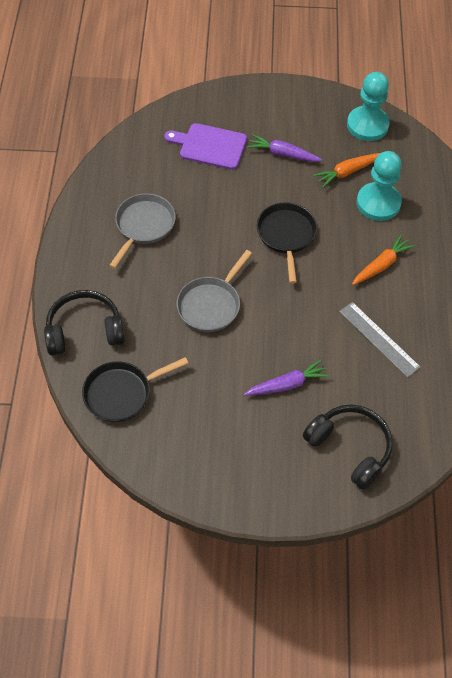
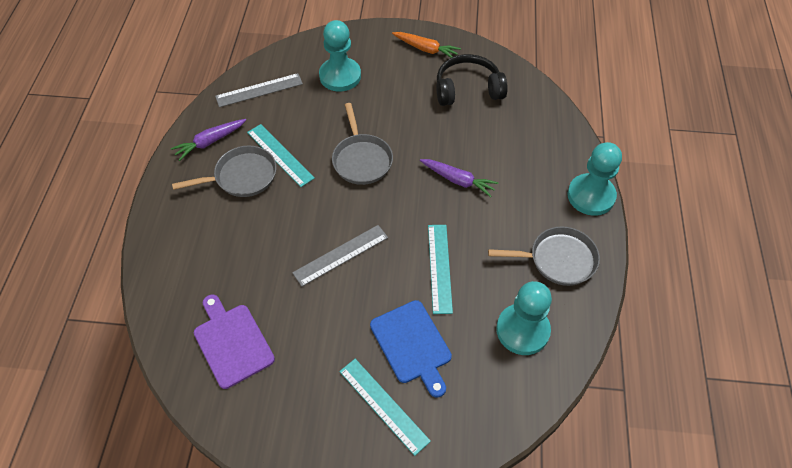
black headphones: [44,290,125,356] [303,405,393,490] = 2 -> [436,54,508,106] = 1
black pan: [82,357,188,422] [257,202,317,284] = 2 -> none = 0
blue cutting board: none = 0 -> [370,300,452,398] = 1
grey pan: [109,193,176,269] [176,250,252,332] = 2 -> [172,146,276,197] [332,103,393,185] [488,226,600,286] = 3
grey ruler: [339,302,421,378] = 1 -> [215,73,303,107] [292,225,388,287] = 2
orange carrot: [313,153,380,188] [352,234,415,285] = 2 -> [392,32,461,58] = 1
turquoise pawn: [347,72,390,141] [357,151,402,221] = 2 -> [319,20,361,92] [496,281,552,355] [568,142,622,216] = 3
turquoise ruler: none = 0 -> [247,124,315,187] [339,359,431,456] [428,225,453,314] = 3

